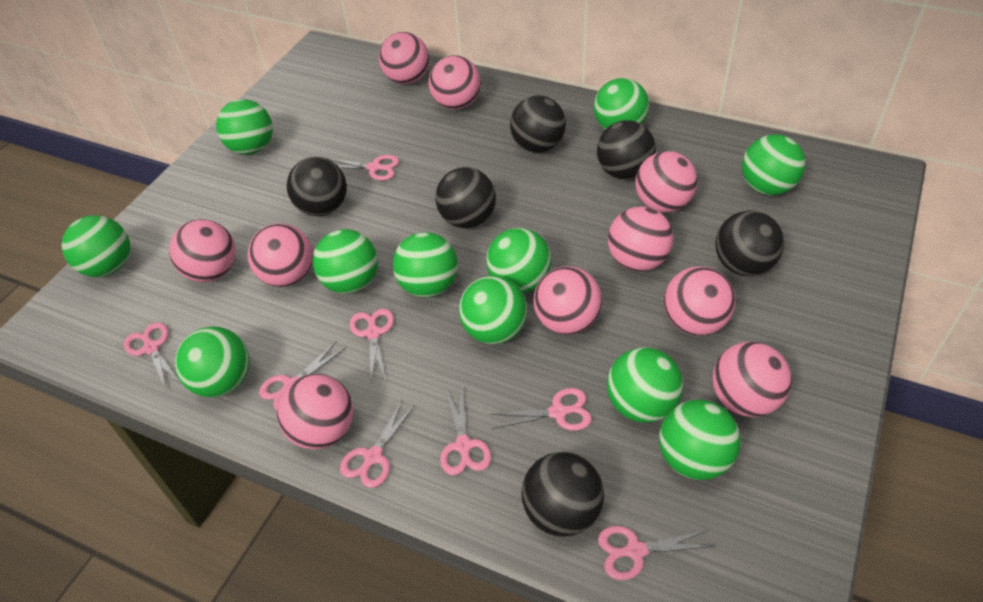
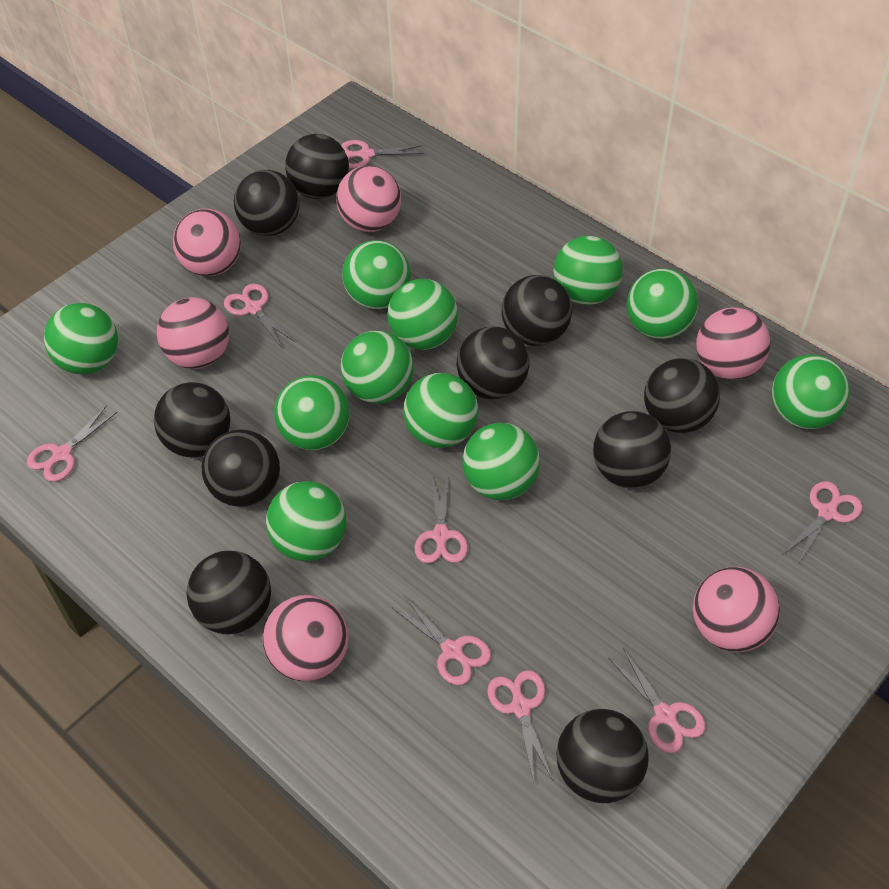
black ball: [287,157,347,216] [435,167,496,228] [510,95,566,153] [521,452,604,536] [597,120,656,180] [715,210,784,276] = 6 -> [154,382,231,457] [186,551,271,634] [201,429,280,507] [234,170,299,236] [285,134,349,199] [457,326,529,399] [501,275,572,346] [556,709,649,803] [593,411,671,488] [644,358,720,433] = 10
pink ball: [169,219,236,282] [247,223,313,287] [277,374,354,449] [379,32,429,84] [428,55,481,109] [533,266,602,335] [608,206,673,271] [635,151,697,213] [664,266,736,336] [713,341,792,417] = 10 -> [157,297,229,369] [173,209,241,276] [262,595,349,682] [336,166,401,232] [693,567,780,652] [696,307,771,380] = 6

